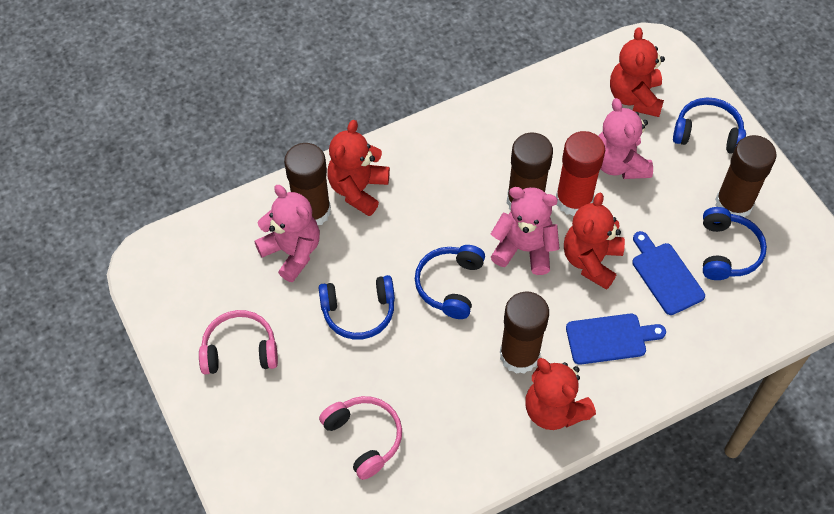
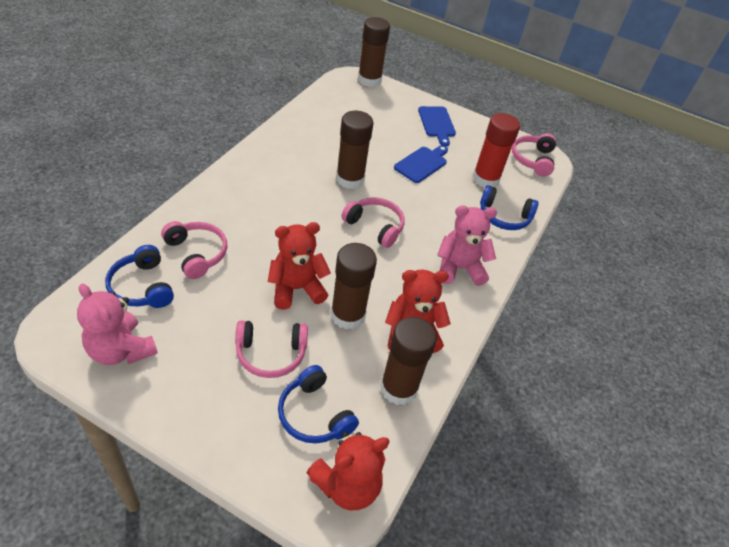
blue headphones: [319,275,395,340] [415,245,485,319] [673,97,746,154] [703,207,767,280] = 4 -> [105,245,174,308] [278,365,359,444] [480,185,538,230] = 3
pink headphones: [199,310,278,374] [319,396,402,480] = 2 -> [161,221,228,279] [235,320,308,378] [341,197,405,248] [512,133,556,177] = 4
pink teddy bear: [254,185,320,282] [491,187,560,275] [598,98,653,179] = 3 -> [77,284,158,365] [437,205,497,286] = 2
red teddy bear: [327,120,390,216] [525,358,596,430] [564,192,625,290] [610,27,665,117] = 4 -> [268,222,331,310] [307,432,390,510] [385,269,451,353] = 3

